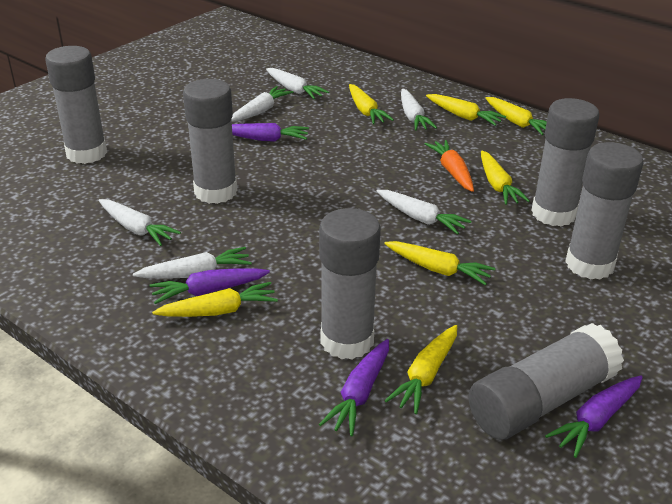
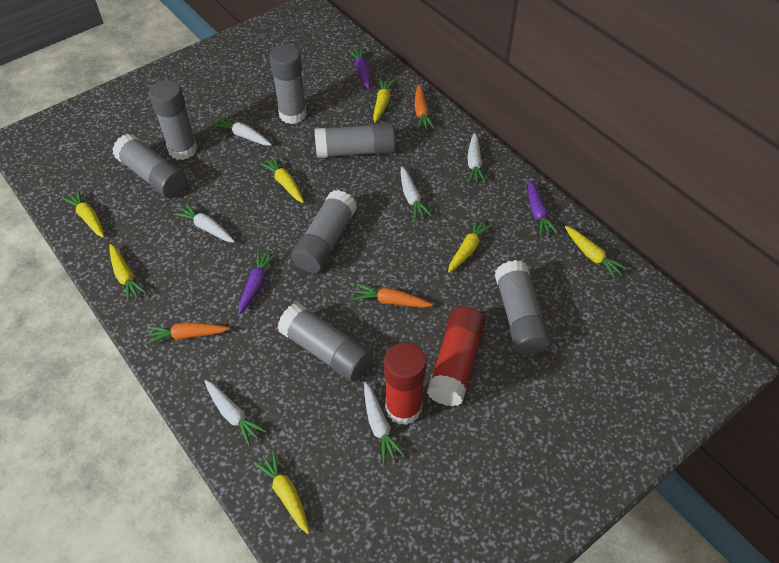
grey glue stick: [45,46,107,164] [183,79,237,204] [319,208,381,360] [468,323,624,440] [531,98,599,227] [565,142,644,280] = 6 -> [112,134,187,198] [149,80,198,160] [269,45,307,124] [277,302,373,382] [291,190,357,273] [314,123,395,158] [495,260,551,355] = 7
orange carrot: [425,140,474,192] = 1 -> [146,322,230,345] [353,283,433,308] [414,84,435,130] = 3
purple carrot: [149,268,270,304] [232,123,309,142] [319,339,389,436] [545,376,643,458] = 4 -> [238,250,276,315] [348,47,370,89] [528,180,559,237] = 3
red glue stick: none = 0 -> [384,343,426,425] [427,307,485,407] = 2

